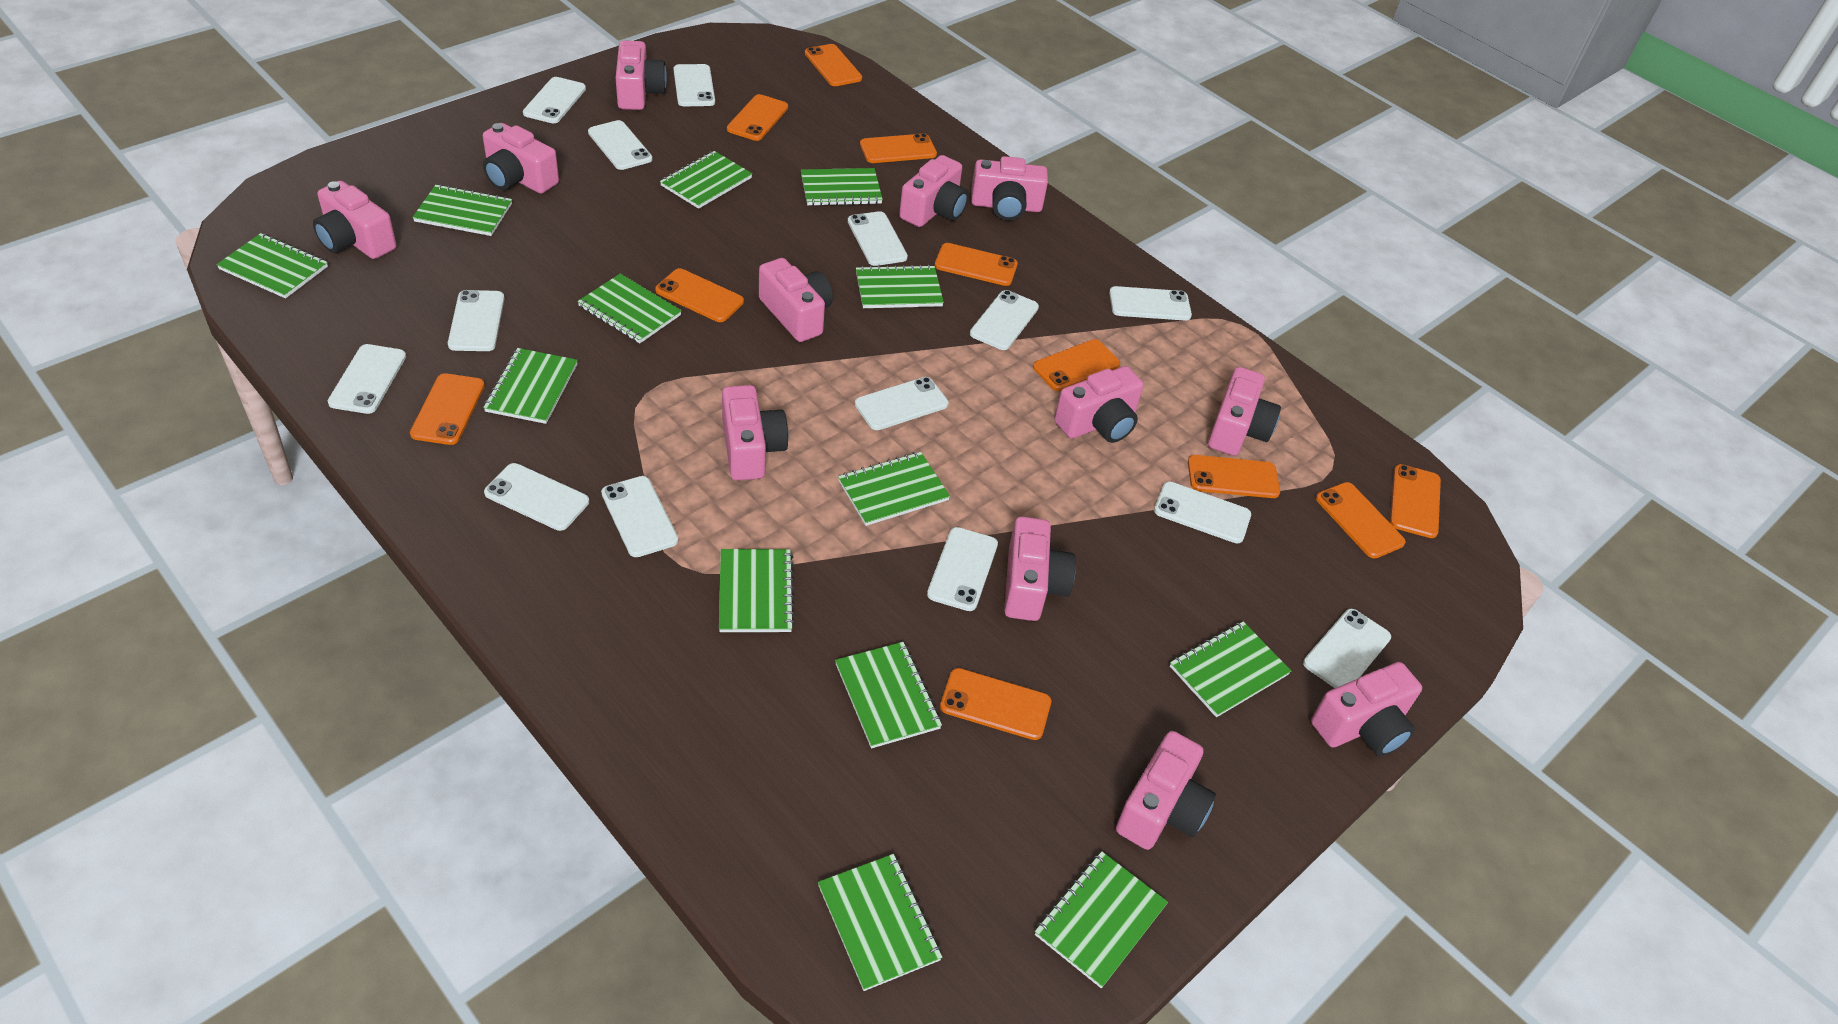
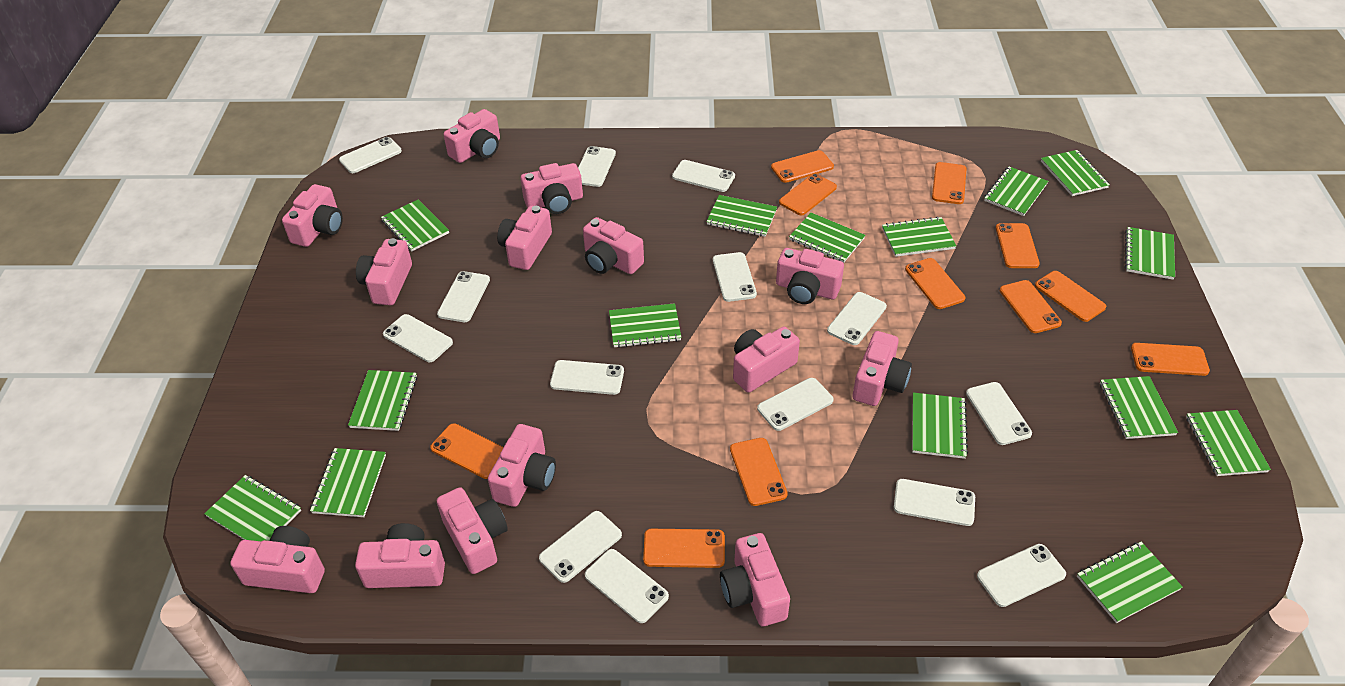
green notebook: [216,233,328,298] [412,184,512,236] [483,348,578,424] [577,274,682,343] [660,151,753,209] [719,549,795,632] [801,168,883,206] [818,854,942,991] [835,642,942,748] [838,452,950,526] [856,265,944,308] [1035,851,1168,988] [1170,622,1291,717] = 13 -> [204,475,301,541] [310,448,386,517] [348,370,417,431] [381,199,449,251] [609,303,682,348] [706,195,777,237] [789,213,865,263] [882,217,956,257] [912,393,968,459] [984,166,1048,216] [1041,150,1110,196] [1077,542,1183,623] [1100,376,1178,439] [1125,227,1175,280] [1186,410,1271,476] = 15
pink camera: [313,181,397,259] [483,123,559,194] [615,40,667,110] [722,385,789,481] [759,258,833,342] [899,155,969,227] [971,156,1048,220] [1004,516,1076,621] [1054,366,1144,443] [1116,731,1216,850] [1208,367,1281,456] [1311,662,1422,756] = 12 -> [230,526,325,593] [282,184,343,247] [355,523,445,588] [356,238,412,306] [437,487,508,574] [443,109,500,163] [488,424,556,507] [497,206,552,270] [520,163,583,214] [583,217,644,274] [720,533,790,626] [733,327,800,393] [776,248,844,304] [853,331,912,406] = 14

